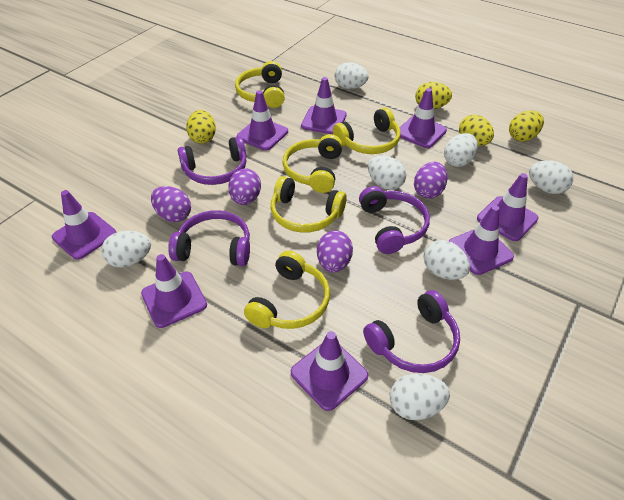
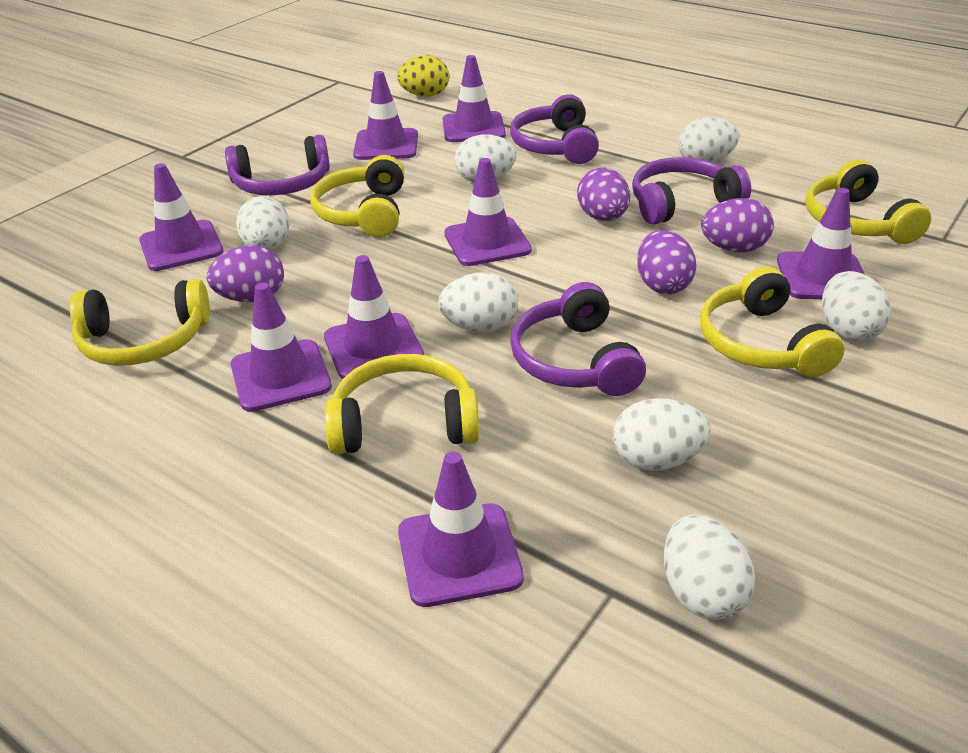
yellow egg: [186,110,216,144] [415,82,452,109] [459,115,494,146] [509,110,544,142] = 4 -> [397,56,449,97] = 1

